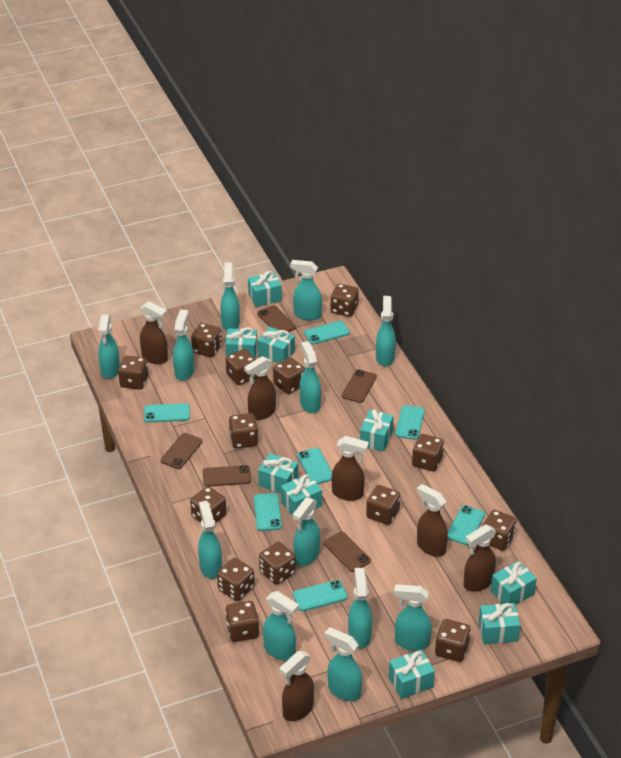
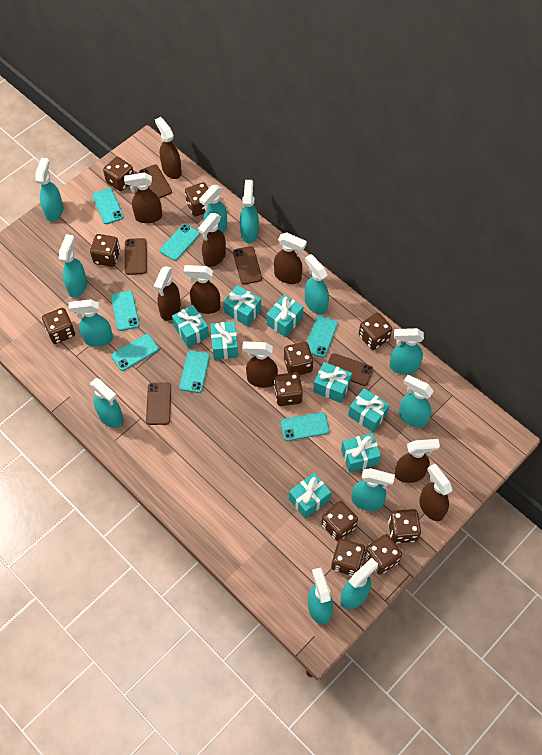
brown dice: [118,356,148,390] [190,486,226,523] [191,323,222,357] [217,558,255,601] [225,601,259,642] [226,349,256,385] [229,413,258,449] [259,542,296,585] [273,357,305,394] [331,284,359,317] [366,485,400,525] [412,434,444,471] [435,619,471,662] [482,510,517,551] = 14 -> [42,308,75,344] [90,234,120,267] [103,157,134,192] [185,182,209,216] [274,372,303,406] [284,342,313,375] [321,501,358,541] [331,539,365,576] [359,313,392,350] [364,534,402,575] [388,509,421,543] = 11
brown spray bottle: [140,301,168,364] [244,356,276,420] [280,651,314,721] [332,436,369,501] [417,484,448,557] [464,525,496,592] = 6 -> [124,173,162,223] [154,266,181,321] [155,117,182,179] [183,265,220,314] [198,213,226,267] [242,341,278,388] [274,233,307,284] [394,439,440,483] [419,464,453,521] = 9
turquoise gift: [226,327,257,359] [248,271,282,307] [258,327,295,363] [258,453,298,493] [281,474,322,516] [360,409,394,452] [389,650,435,699] [479,603,520,644] [491,561,537,605] = 9 -> [172,305,209,348] [210,321,238,360] [223,285,261,327] [266,294,303,338] [289,473,331,519] [313,362,352,403] [341,433,381,473] [348,388,390,432] = 8

